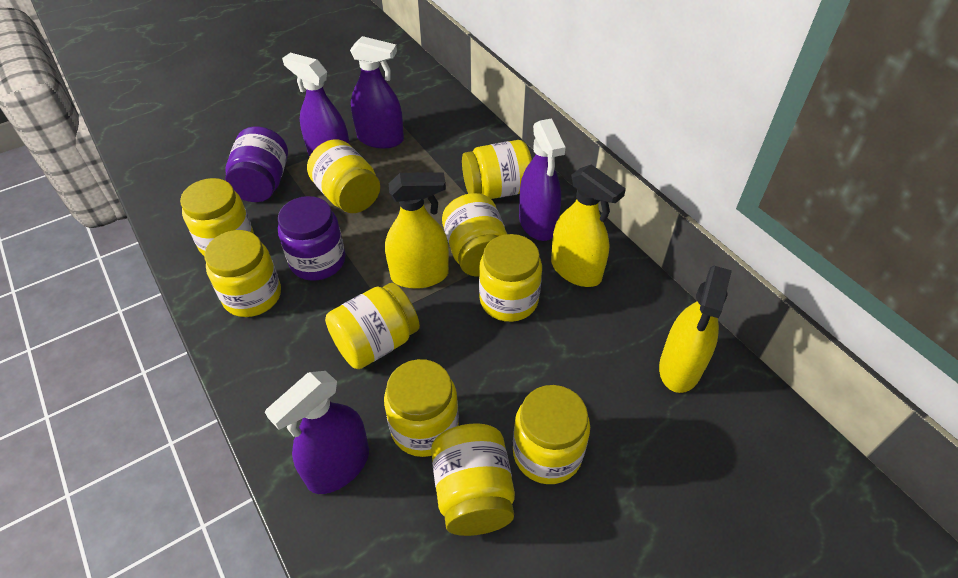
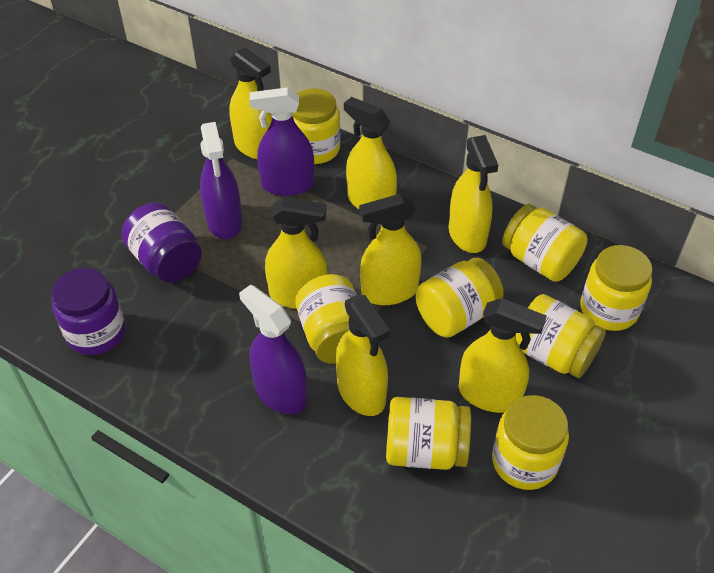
purple spray bottle: [265,371,369,494] [282,53,350,157] [350,36,404,148] [519,118,566,241] = 4 -> [200,122,243,239] [239,285,307,415] [250,87,314,196] = 3
yellow jar: [180,178,254,256] [204,230,281,317] [307,139,380,213] [325,283,420,369] [384,359,459,457] [431,423,515,536] [442,193,507,277] [462,140,532,199] [479,234,542,322] [513,385,590,484] = 10 -> [292,88,340,164] [295,274,357,364] [386,397,471,470] [415,257,504,338] [492,395,569,490] [502,204,587,282] [515,294,606,378] [581,245,652,331] = 8
yellow spray bottle: [385,172,449,289] [551,164,626,287] [659,266,732,393] = 3 -> [229,47,272,159] [265,197,328,309] [336,294,390,416] [344,97,397,209] [359,194,422,305] [449,135,498,253] [459,298,547,413] = 7

